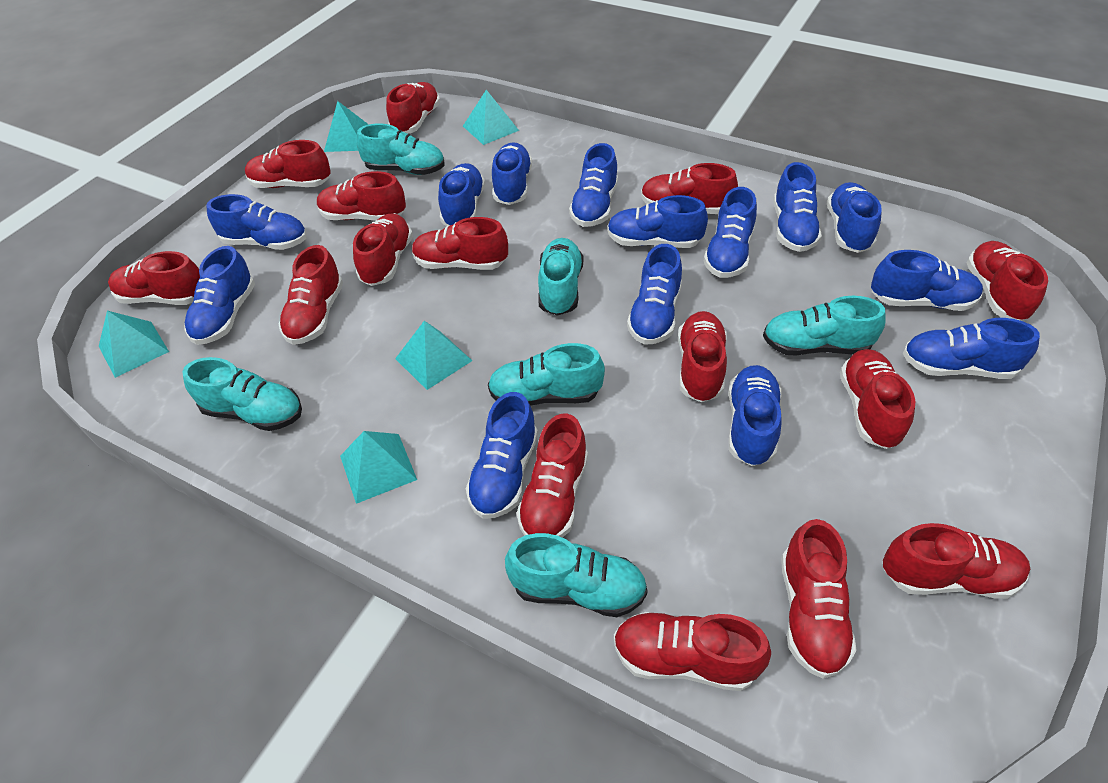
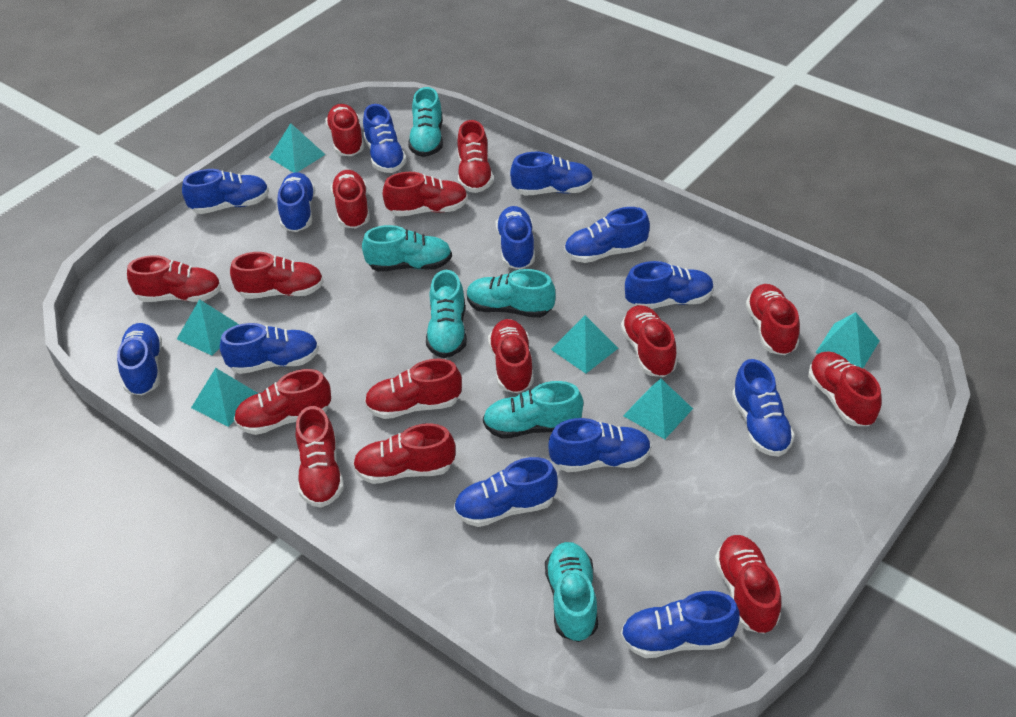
blue shoe: [184,246,255,345] [206,194,307,250] [438,163,485,226] [465,392,538,519] [492,143,532,205] [569,143,618,227] [607,195,708,248] [627,244,682,345] [703,187,757,278] [728,365,782,466] [773,162,822,252] [827,182,882,253] [871,250,983,311] [903,318,1040,379] = 14 -> [117,323,162,396] [182,169,269,214] [220,323,319,374] [277,172,315,232] [363,104,407,173] [454,457,558,527] [496,206,535,269] [510,152,594,196] [548,418,651,472] [564,207,650,263] [621,591,740,658] [625,261,714,309] [732,359,795,457] = 13
turquoise pyramid: [99,311,169,378] [324,101,369,152] [340,431,417,504] [395,321,472,390] [463,90,519,145] = 5 -> [177,299,240,356] [191,368,258,427] [269,123,326,173] [551,315,618,374] [623,379,693,439] [815,312,880,368] = 6

